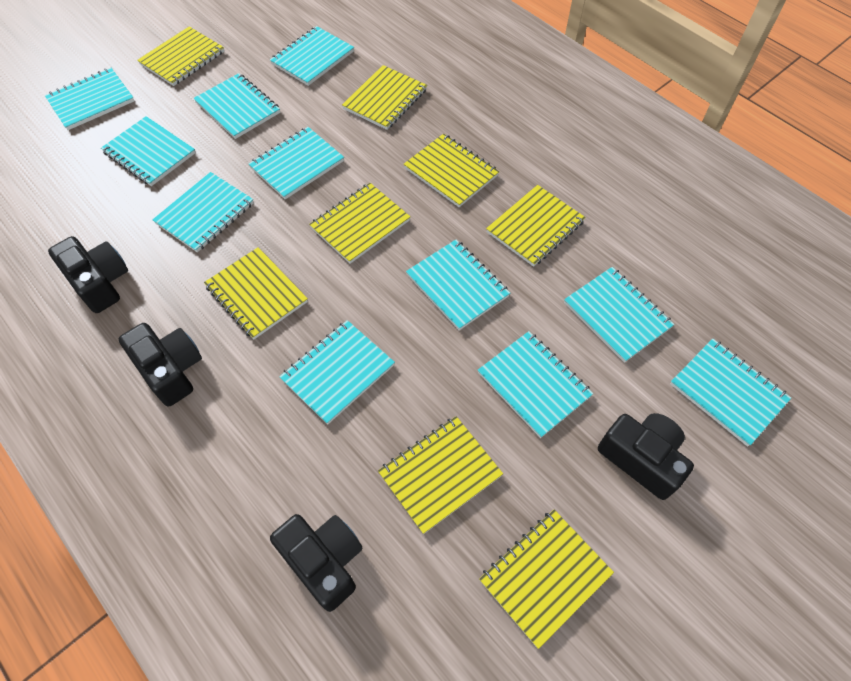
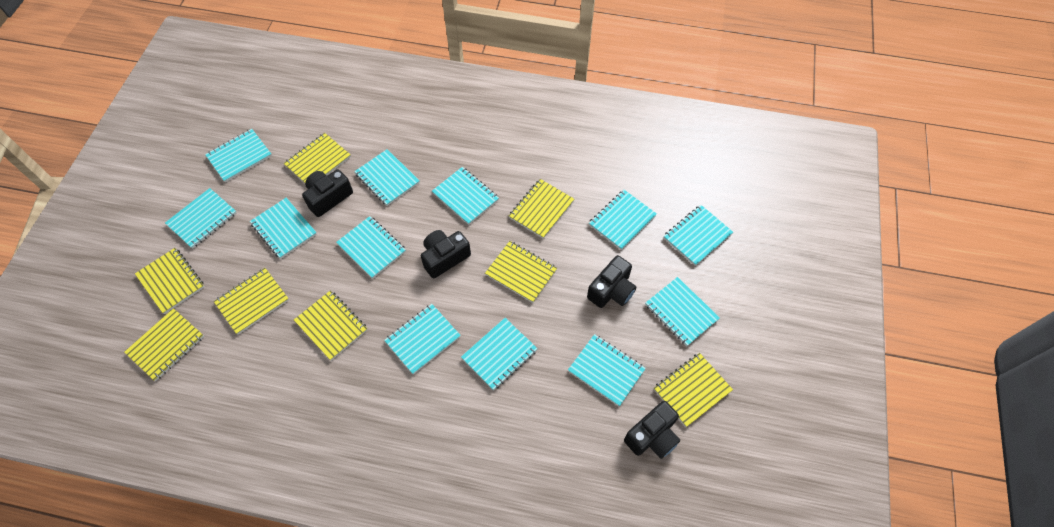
turquoise notebook: [45,68,134,130] [101,116,195,186] [152,172,254,252] [194,73,280,139] [248,127,344,199] [270,26,354,86] [279,320,395,425] [406,239,510,330] [478,331,594,438] [564,267,675,363] [670,339,791,447] = 11 -> [165,188,237,249] [205,129,272,182] [250,198,317,259] [336,216,406,279] [354,149,420,206] [384,304,461,375] [432,167,499,225] [461,318,538,391] [568,334,646,406] [589,190,657,250] [645,277,720,346] [664,205,733,266] = 12

